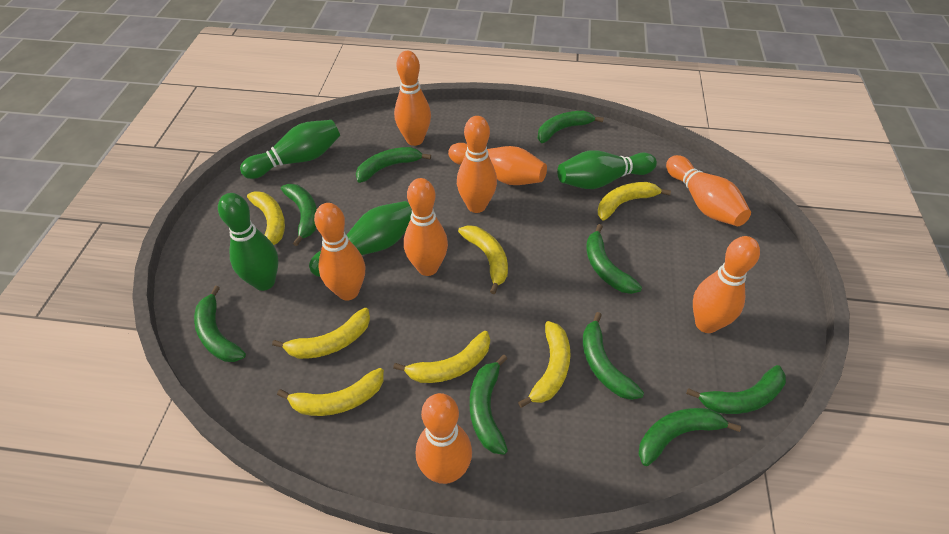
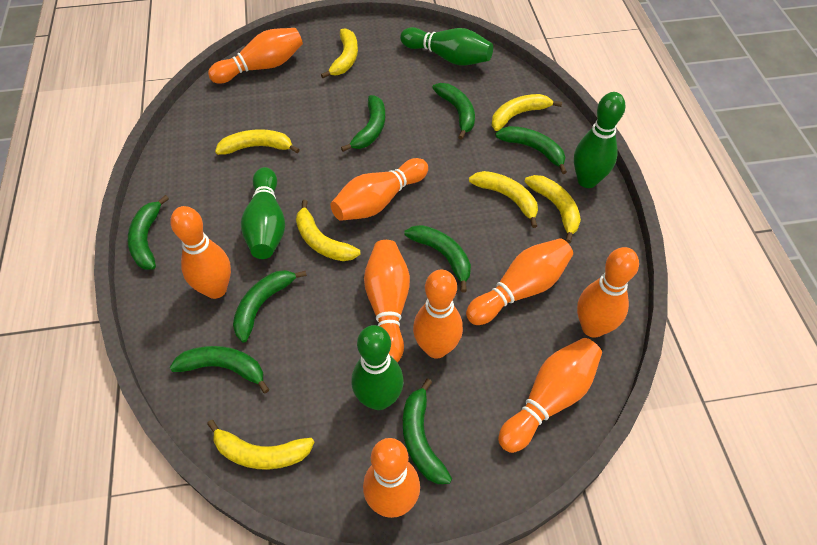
green banana: [194,286,246,362] [281,184,317,246] [356,147,431,183] [470,355,508,455] [538,111,604,143] [583,312,644,400] [586,224,642,294] [639,408,741,466] [686,365,786,414] = 9 -> [128,195,169,270] [170,346,270,394] [233,270,307,342] [341,95,385,152] [403,379,452,484] [405,225,471,292] [432,83,475,140] [495,126,567,174] = 8
orange bowling pin: [314,203,365,300] [394,51,431,146] [404,178,448,276] [416,393,472,484] [448,143,547,185] [457,116,497,213] [666,155,751,226] [693,236,760,333] = 8 -> [171,206,231,299] [208,28,303,84] [331,158,428,221] [363,438,420,518] [364,240,410,362] [413,270,463,358] [466,238,573,325] [498,338,602,453] [577,247,639,338] = 9

